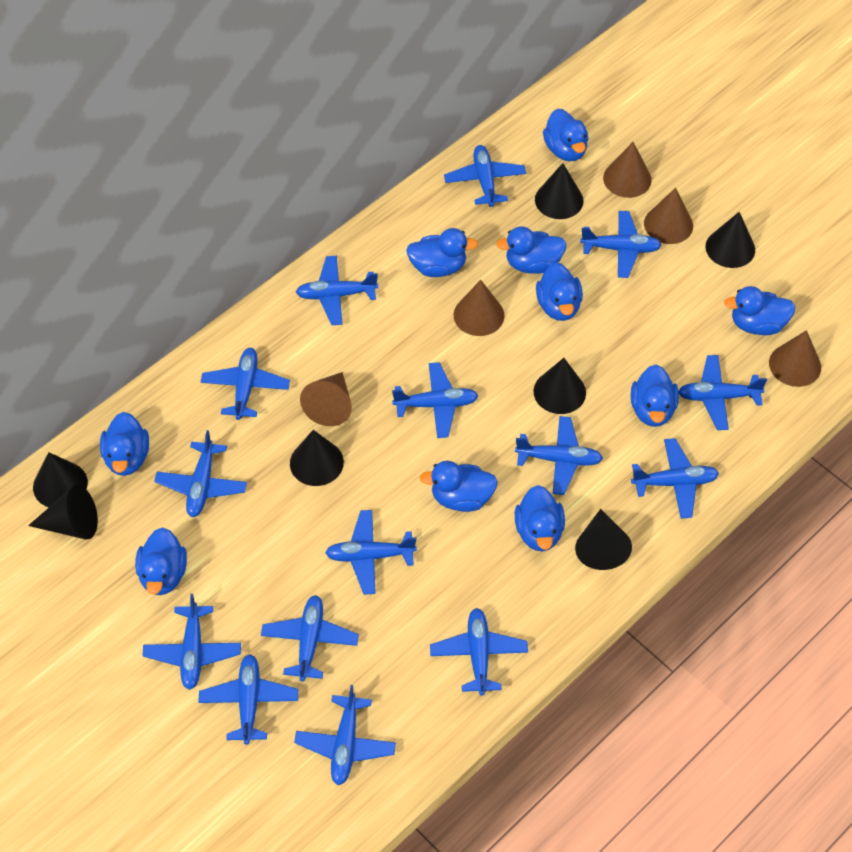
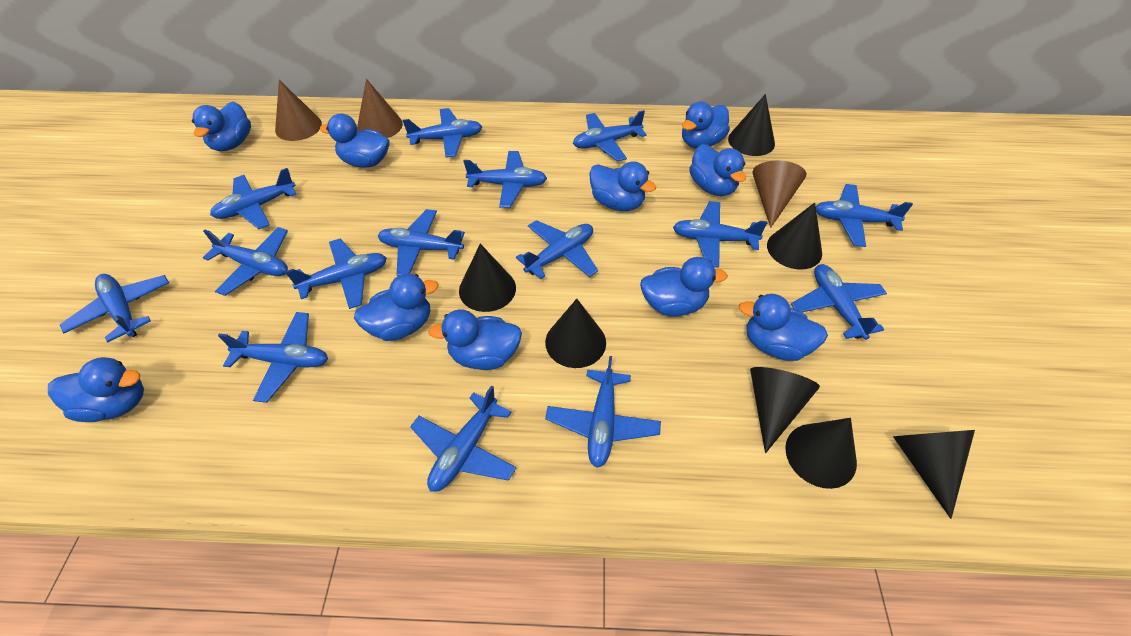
brown cone: [300,372,352,426] [454,280,504,336] [603,142,652,198] [644,188,693,244] [769,330,821,387] = 5 -> [275,80,322,141] [357,79,403,138] [753,161,807,228] = 3

